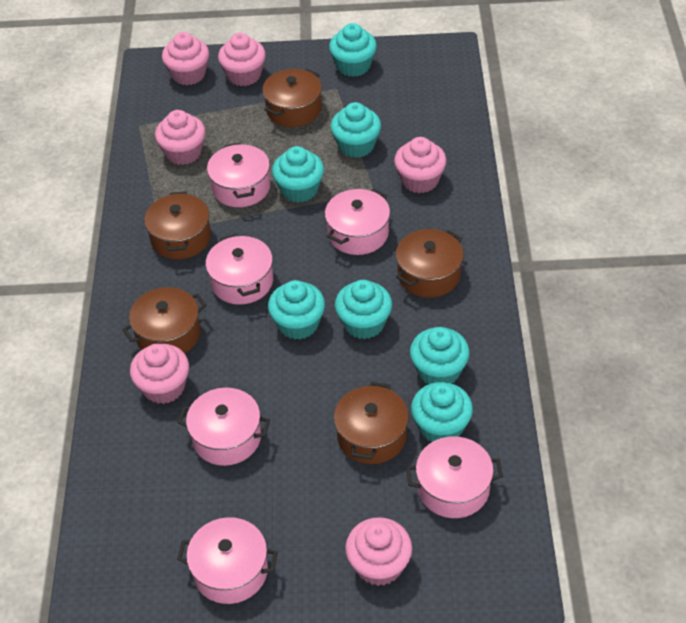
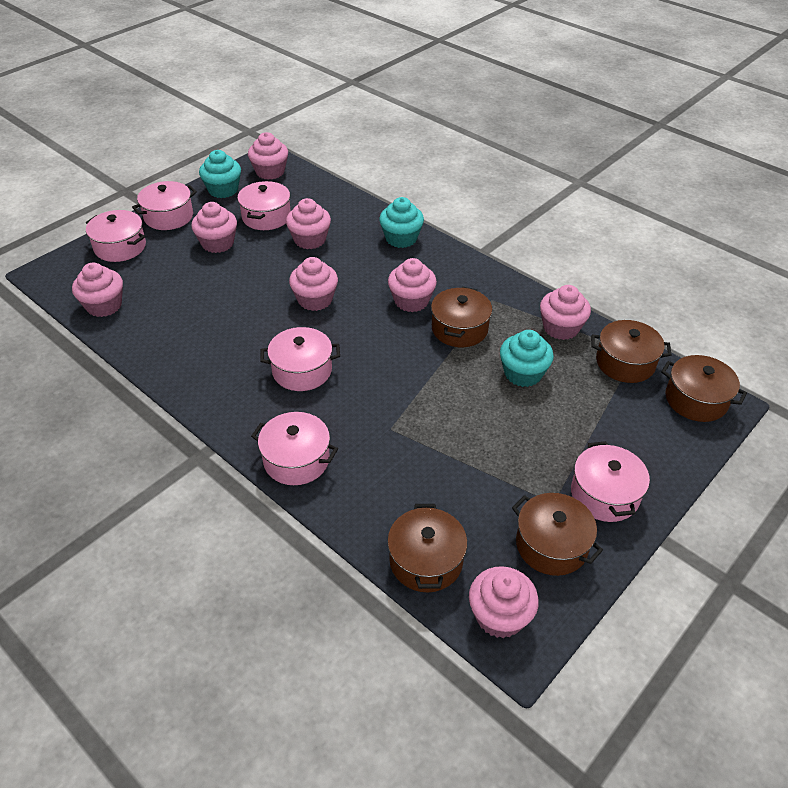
pink cupcake: [130,344,189,404] [155,110,205,165] [162,32,209,85] [218,33,266,86] [345,517,412,586] [394,137,447,193] = 6 -> [72,263,123,317] [191,202,237,253] [248,132,288,180] [286,198,331,249] [289,257,338,311] [388,258,437,312] [469,566,539,638] [540,285,591,340] = 8
turquoise cupcake: [268,280,325,339] [272,146,324,203] [329,23,377,77] [330,102,381,158] [335,280,392,339] [410,327,470,384] [411,382,473,442] = 7 -> [199,150,241,198] [379,197,424,248] [500,330,554,387] = 3

